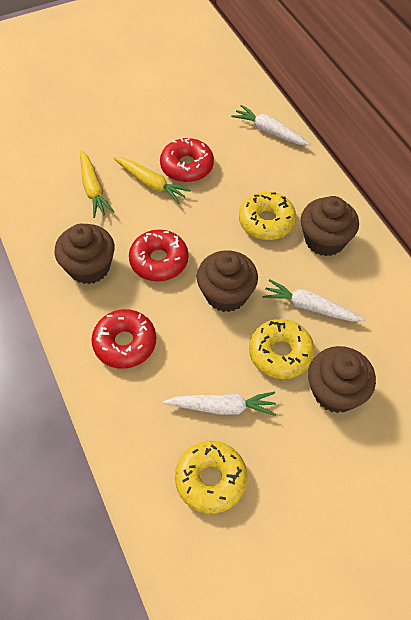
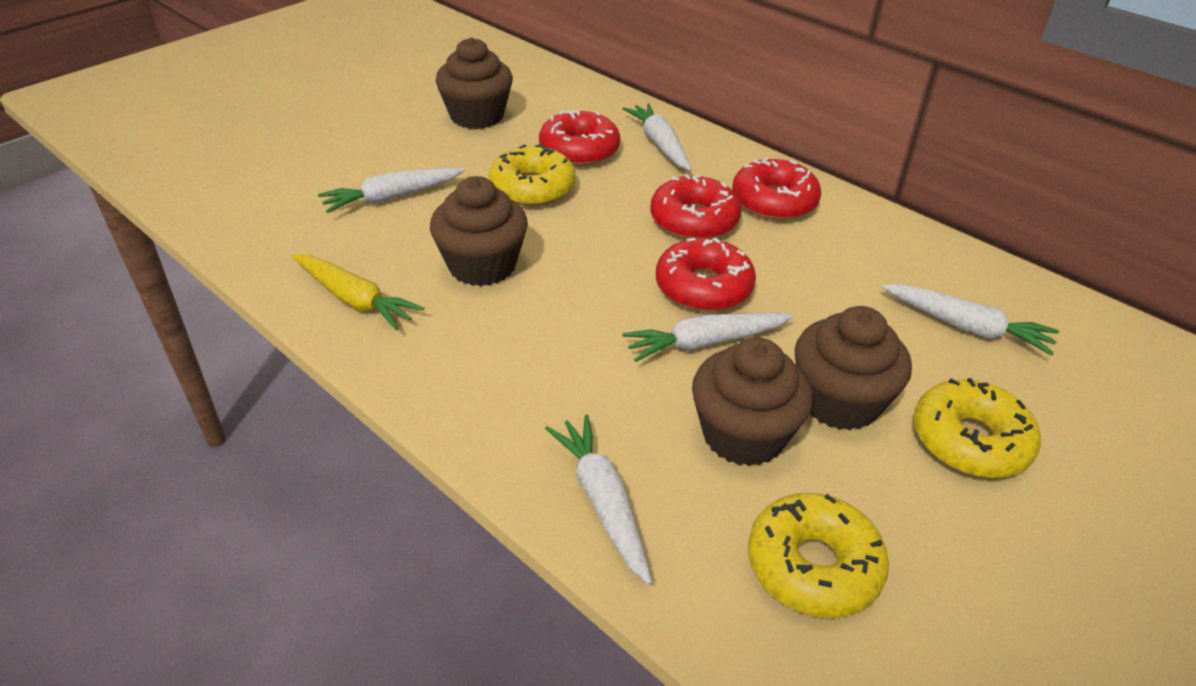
red donut: [91,309,156,369] [129,230,188,281] [160,138,214,182] = 3 -> [539,110,620,166] [650,174,741,239] [656,238,756,312] [732,158,821,220] = 4
white carrot: [163,392,276,416] [231,105,310,146] [262,279,365,322] = 3 -> [318,168,465,213] [545,415,652,585] [622,313,793,362] [623,103,692,171] [881,284,1059,356] = 5
yellow carrot: [80,150,114,218] [113,157,191,204] = 2 -> [292,254,424,330] = 1

